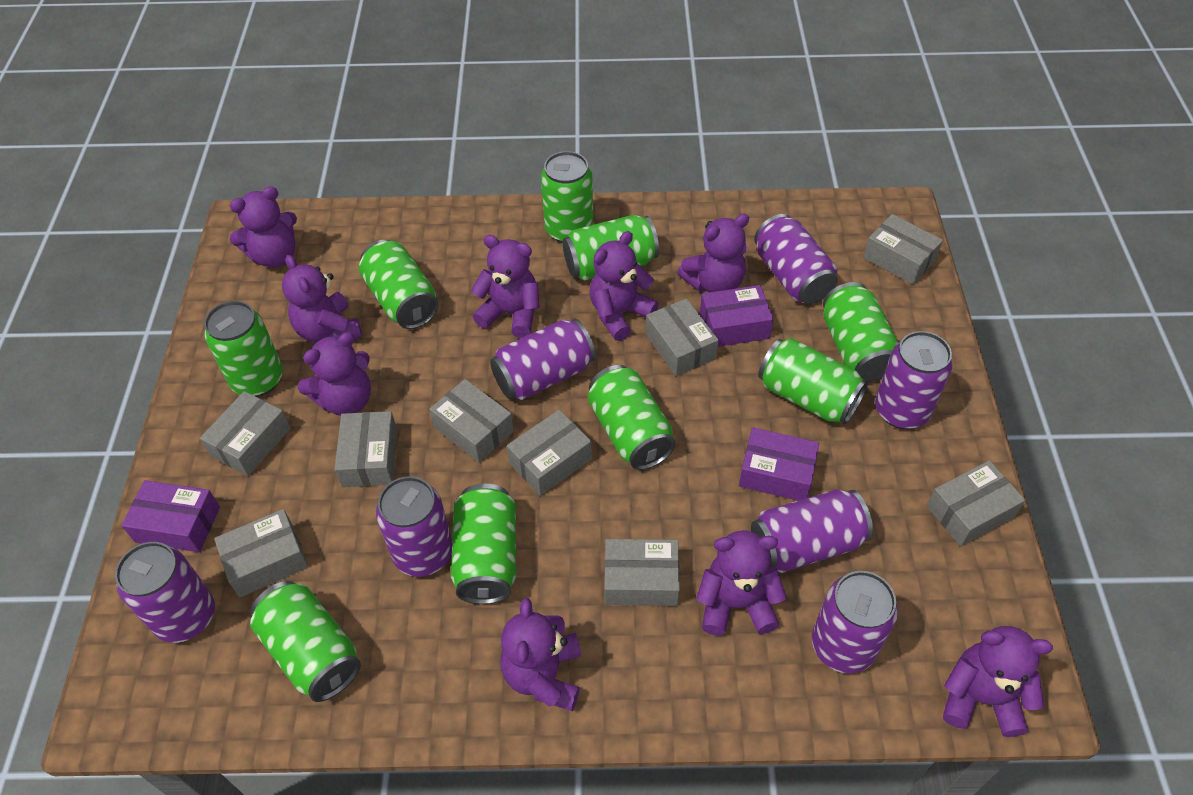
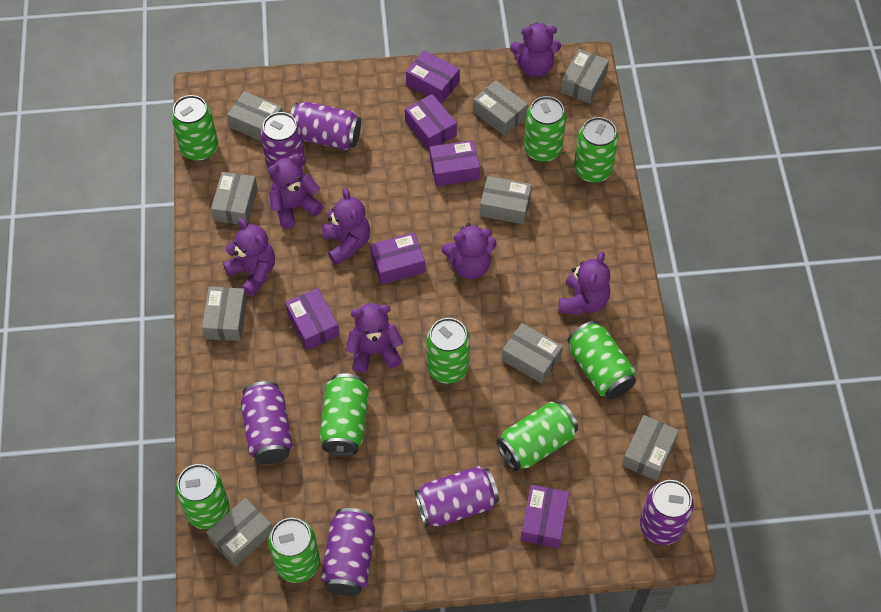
purple box: [122,480,220,552] [700,285,774,347] [739,427,819,501] = 3 -> [285,288,340,350] [370,232,425,285] [405,94,457,151] [406,50,460,103] [430,140,480,187] [521,485,569,548] = 6
purple can: [115,542,215,643] [376,476,452,577] [490,319,596,400] [751,489,873,573] [754,214,838,304] [812,571,898,674] [875,331,953,429] = 7 -> [241,381,293,464] [261,112,305,169] [290,102,361,150] [321,508,375,596] [414,466,499,527] [640,480,694,545] = 6
purple teddy bear: [230,186,297,268] [282,255,362,342] [298,332,371,416] [471,235,540,338] [500,598,581,711] [590,231,659,341] [677,214,749,292] [696,530,787,636] [943,626,1053,737] = 9 -> [223,218,275,296] [268,154,323,229] [322,188,370,265] [346,303,403,373] [442,223,496,279] [510,22,561,77] [558,252,610,315] = 7

